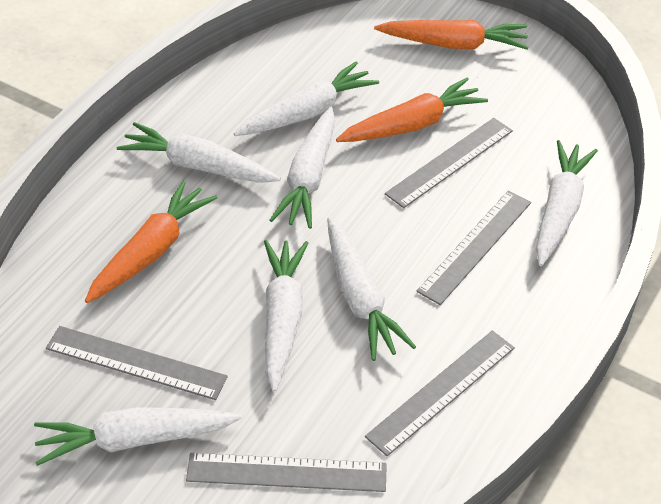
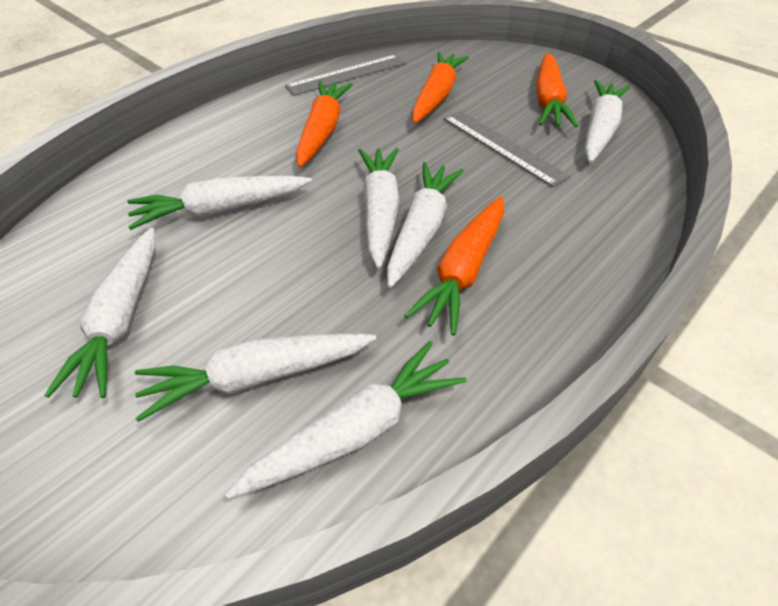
grey ruler: [46,326,228,400] [186,453,387,492] [365,330,515,456] [385,118,513,208] [417,190,531,305] = 5 -> [285,54,406,96] [444,111,570,187] = 2
orange carrot: [85,180,217,303] [336,78,488,142] [374,20,528,50] = 3 -> [296,81,353,168] [404,196,504,336] [412,52,469,123] [536,53,578,127] = 4

